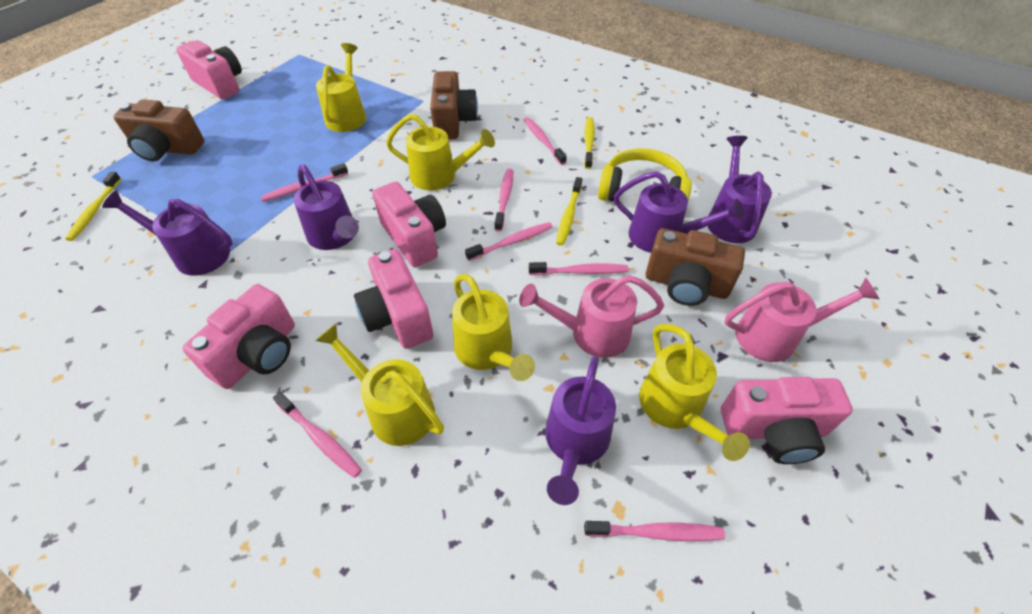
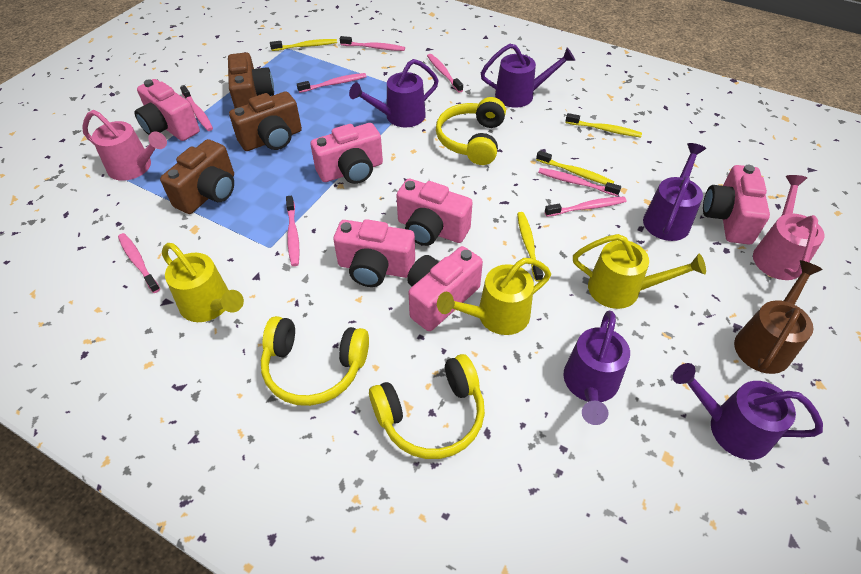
brown watering can: none = 0 -> [734,260,823,374] = 1
pink camera: [176,41,242,99] [182,284,295,389] [354,249,433,349] [373,182,446,267] [721,377,853,464] = 5 -> [134,79,200,141] [310,123,383,184] [333,219,415,287] [396,179,473,246] [407,246,483,331] [703,165,770,245] = 6
pink toothbrush: [261,163,348,202] [273,392,362,478] [465,222,553,261] [495,169,513,231] [524,117,567,165] [529,262,629,275] [584,521,725,541] = 7 -> [118,233,160,293] [180,86,213,131] [286,196,300,266] [297,73,366,93] [340,36,405,51] [427,54,463,93] [538,168,621,196] [545,197,626,217] = 8
yellow headphones: [598,148,692,201] = 1 -> [261,316,369,406] [369,354,485,459] [436,97,506,165] = 3
yellow toothbrush: [65,172,121,241] [556,177,582,246] [584,117,595,169] = 3 -> [270,39,337,51] [517,212,543,282] [536,150,614,185] [565,113,642,137] = 4
yellow watering can: [315,324,444,446] [316,43,366,132] [386,114,495,191] [452,274,535,381] [639,324,750,461] = 5 -> [162,243,244,322] [437,258,551,335] [573,234,706,309] = 3

